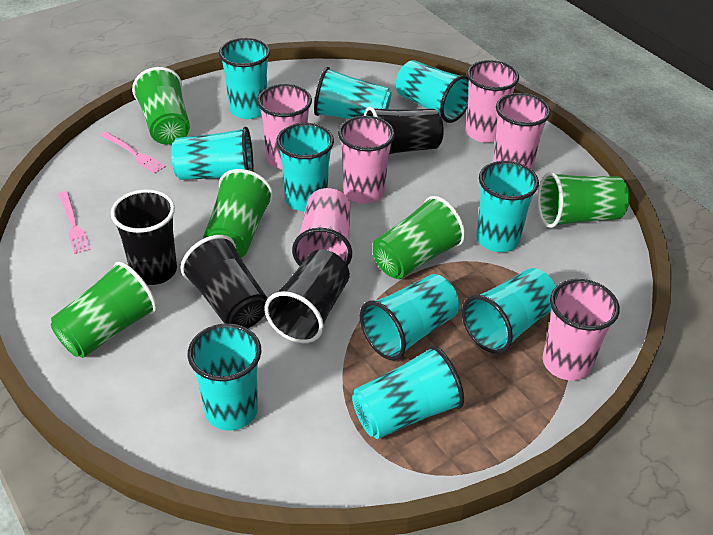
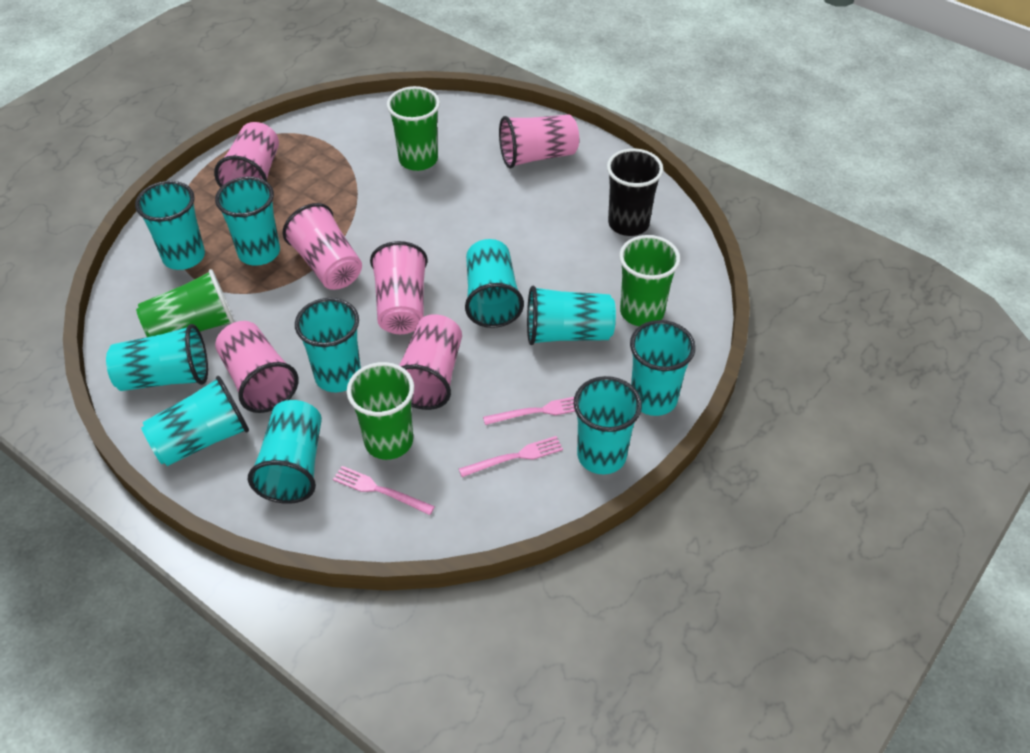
black cup: [111,189,177,285] [180,235,268,328] [265,249,350,343] [364,106,444,154] = 4 -> [607,148,663,236] = 1
green cup: [51,261,157,358] [132,67,190,144] [203,169,274,257] [373,196,465,279] [538,172,629,228] = 5 -> [136,269,235,337] [347,362,414,460] [387,86,440,171] [619,235,680,326] = 4
pink fork: [59,191,91,254] [101,132,166,174] = 2 -> [333,466,435,515] [459,436,563,477] [483,397,575,425] = 3

